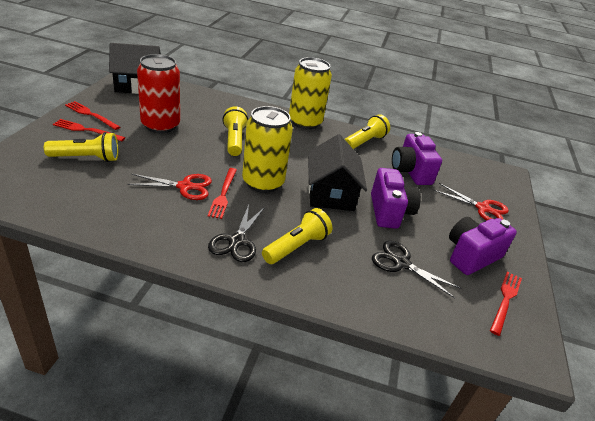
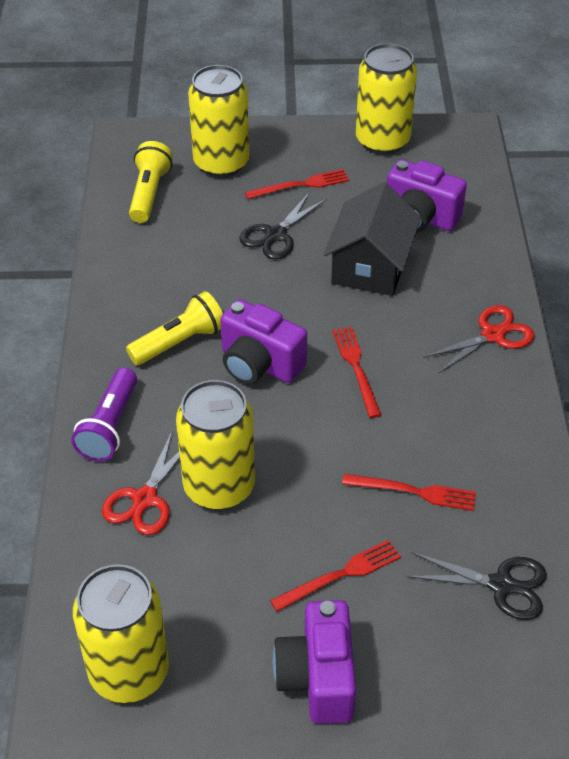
black house: [109,43,161,94] [308,134,367,211] = 2 -> [323,182,421,296] = 1
purple flashlight: none = 0 -> [71,368,137,462] = 1
red can: [137,54,180,133] = 1 -> none = 0
yellow can: [242,106,293,193] [289,57,332,129] = 2 -> [73,564,169,703] [176,380,255,510] [188,65,249,178] [356,43,417,155] = 4
yellow flashlight: [44,132,118,162] [222,106,248,156] [262,208,332,264] [345,114,390,149] = 4 -> [126,291,223,365] [129,141,173,223] = 2

